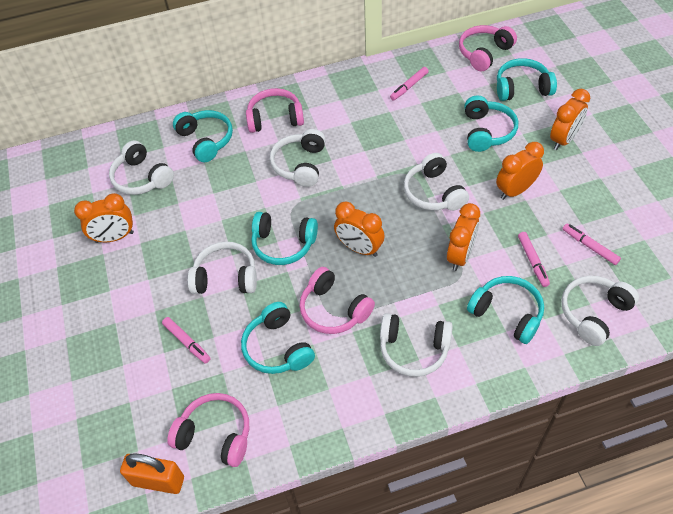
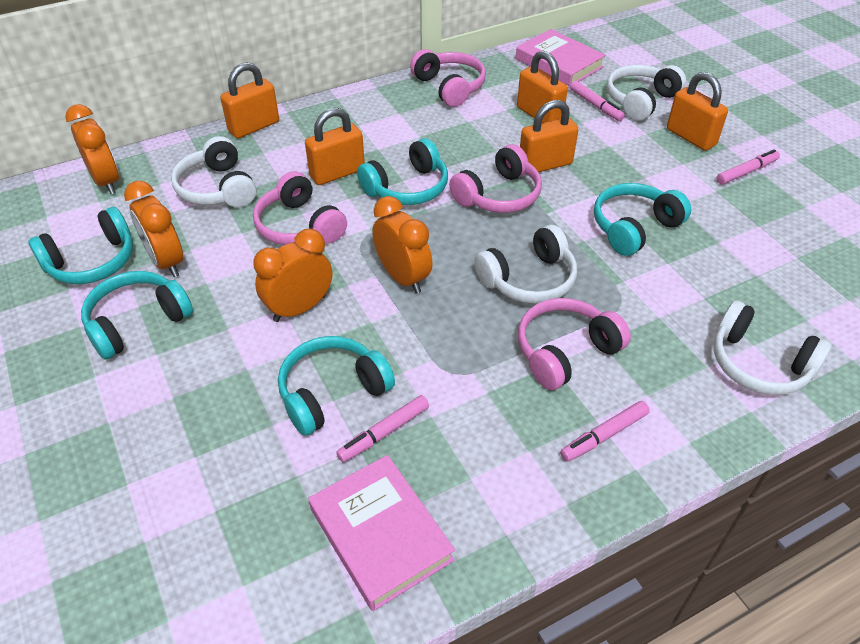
orange clock: [74,193,134,243] [334,201,385,257] [447,203,480,271] [496,142,544,200] [550,89,590,150] = 5 -> [65,104,119,194] [124,181,183,277] [253,229,332,322] [372,196,432,294] = 4
orange padlock: [120,453,184,494] = 1 -> [220,62,279,138] [305,108,365,185] [517,51,568,123] [520,100,579,174] [667,72,728,151] = 5
pink book: none = 0 -> [308,455,455,611] [516,29,606,87] = 2
turquoise headphones: [173,110,233,162] [241,302,315,374] [251,212,318,265] [464,96,518,152] [467,276,544,344] [497,58,557,101] = 6 -> [28,207,133,284] [81,271,193,360] [278,336,395,436] [357,138,448,205] [594,183,691,256] = 5
white headphones: [109,141,174,195] [187,242,257,294] [270,129,326,187] [380,313,453,377] [404,153,469,211] [561,276,639,346] = 6 -> [171,136,256,207] [474,225,577,304] [607,65,686,121] [714,301,832,395] = 4

